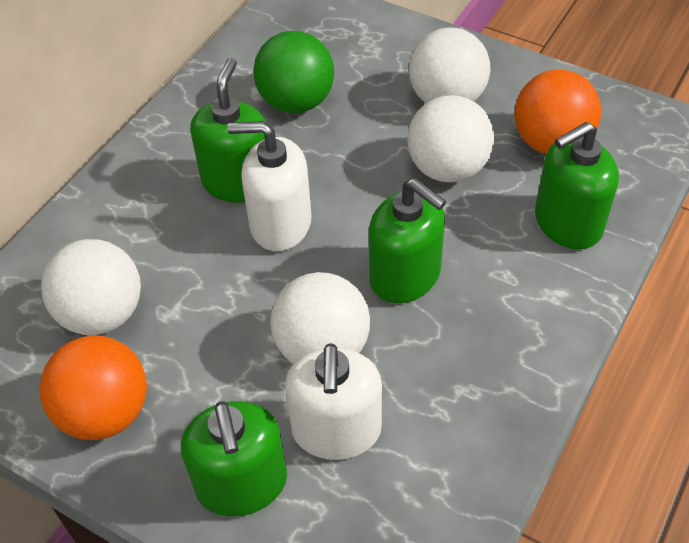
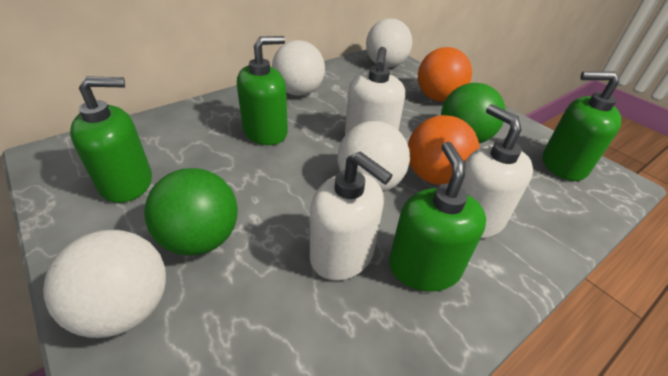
green ball: [253,31,334,113] = 1 -> [144,168,238,256] [441,83,505,143] = 2
white soap dispenser: [227,121,311,251] [285,343,382,460] = 2 -> [310,151,393,281] [345,47,405,135] [461,104,533,238] = 3

